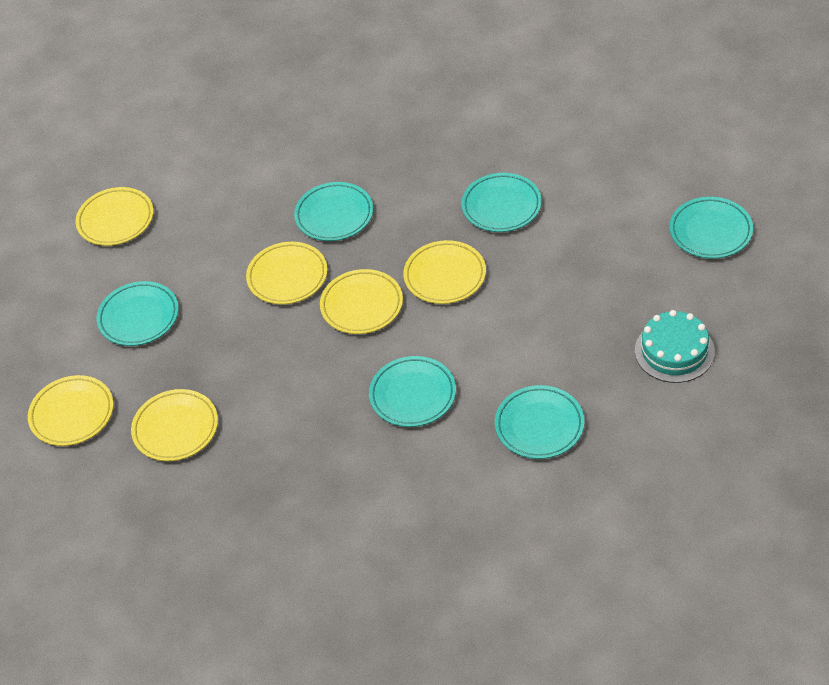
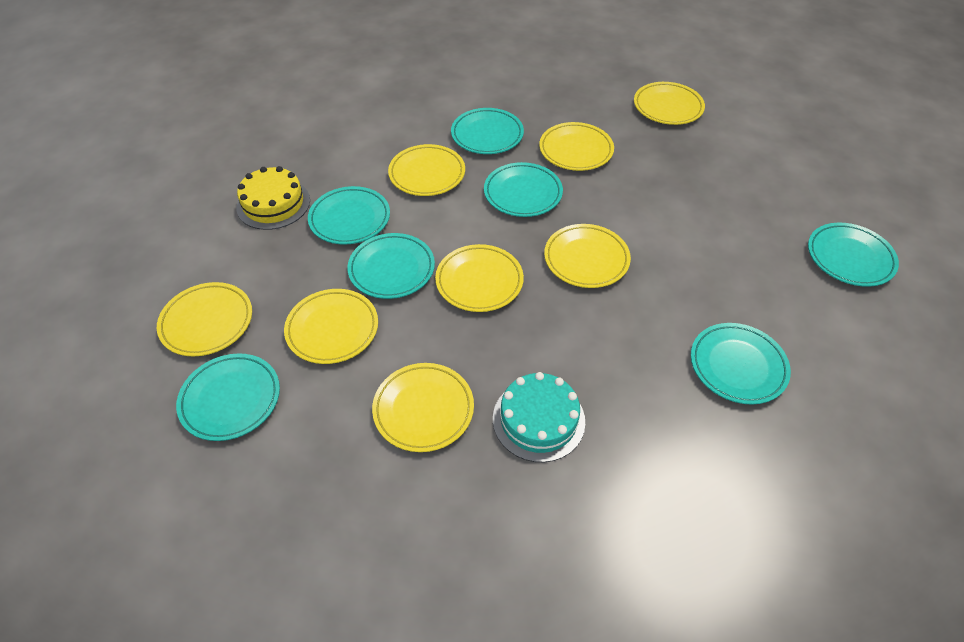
turquoise plate: [97,281,179,346] [294,182,373,241] [369,356,456,427] [461,173,542,232] [495,385,584,459] [670,197,753,259] = 6 -> [176,353,280,441] [308,186,390,245] [347,233,435,299] [451,108,524,154] [484,162,563,217] [691,323,791,405] [808,223,899,287] = 7
yellow cake: none = 0 -> [236,166,310,230] = 1
yellow plate: [28,375,114,446] [76,187,154,246] [131,389,218,461] [246,242,328,304] [320,269,403,334] [403,240,486,304] = 6 -> [157,282,252,356] [284,289,378,364] [372,363,474,452] [388,144,465,196] [435,244,524,312] [539,122,614,171] [544,224,631,288] [634,82,705,125] = 8

